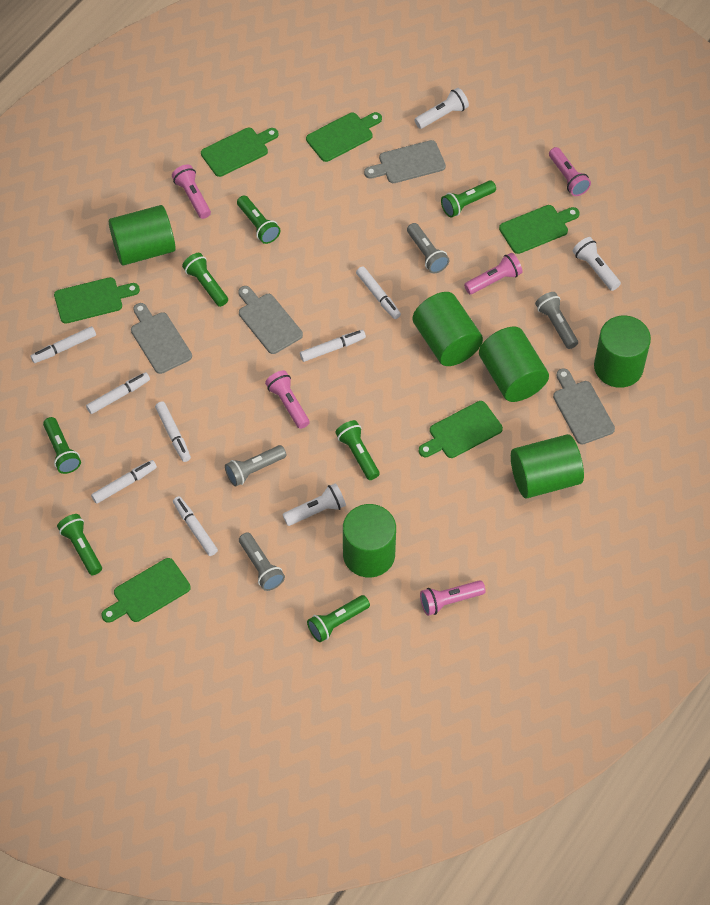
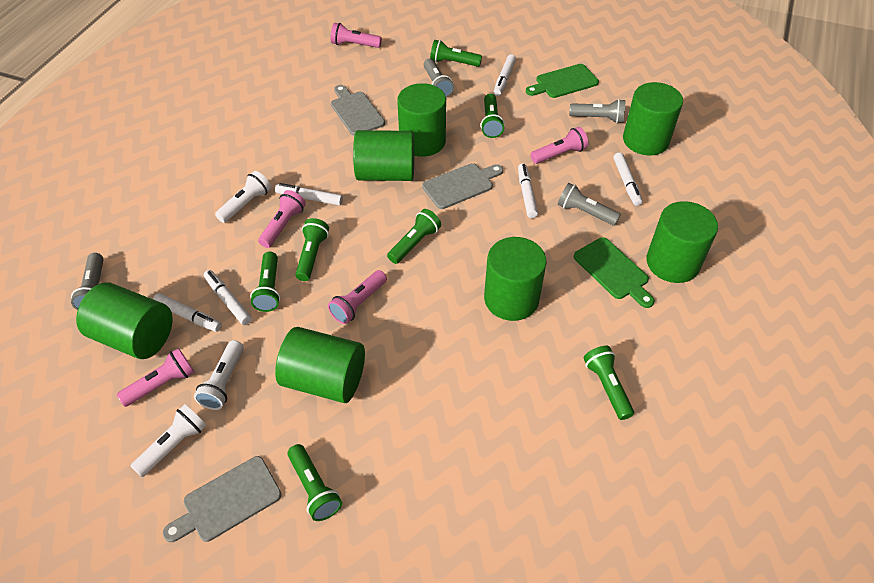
green cutting board: [54,277,140,324] [102,558,191,623] [201,128,278,177] [306,112,382,162] [419,401,503,458] [499,205,580,254] = 6 -> [526,64,599,98] [574,237,655,308] = 2
green cylinder: [109,205,176,265] [343,504,396,578] [413,292,483,366] [479,326,549,402] [511,434,584,499] [594,316,651,388] = 6 -> [76,282,172,359] [275,327,365,403] [353,130,414,181] [397,83,446,157] [484,237,547,321] [623,82,683,155] [646,201,718,283] = 7
grey cutting board: [131,303,192,374] [238,286,303,354] [364,140,446,183] [553,368,615,445] = 4 -> [163,456,281,542] [331,85,385,136] [422,163,503,209] = 3
white marker: [31,326,96,363] [86,372,150,414] [91,460,157,504] [155,401,191,462] [173,496,218,556] [300,330,366,362] [356,266,401,319] = 7 -> [153,293,222,332] [204,270,252,325] [275,183,343,206] [494,54,516,96] [518,163,538,218] [613,152,643,206] = 6

